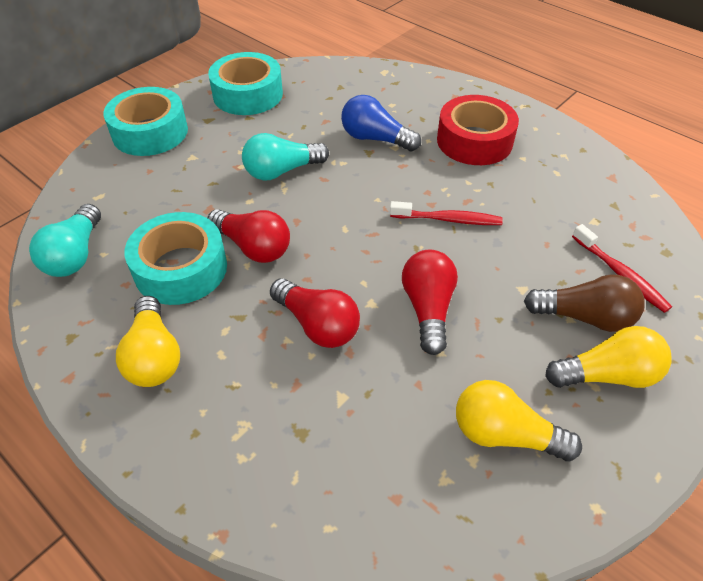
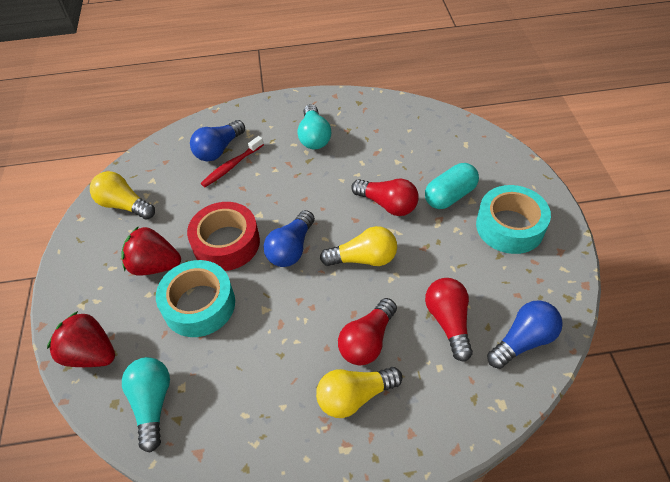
blue light bulb: [341,95,421,151] = 1 -> [190,120,245,161] [263,210,315,267] [487,301,563,369] = 3
brown light bulb: [524,274,645,332] = 1 -> none = 0
red strawberry: none = 0 -> [47,311,115,367] [122,226,181,276] = 2
red toothbrush: [390,201,503,225] [572,224,672,313] = 2 -> [201,136,264,187] = 1
turquoise capsule: none = 0 -> [425,163,479,209] = 1
turquoise tape: [103,87,188,156] [125,212,227,305] [208,52,283,115] = 3 -> [156,260,235,337] [476,185,551,254] = 2

